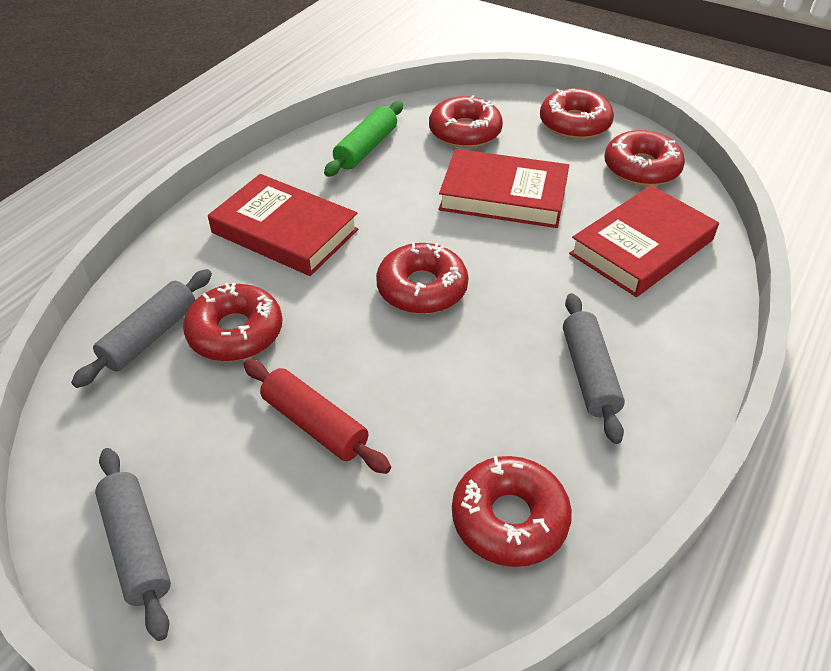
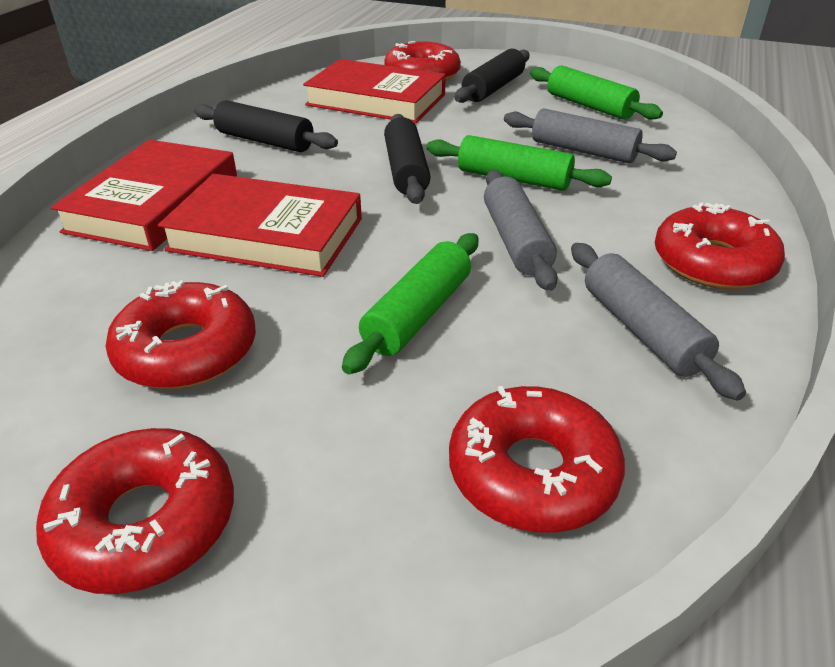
black rolling pin: none = 0 -> [194,100,338,152] [384,114,431,204] [455,49,530,103] = 3
green rolling pin: [324,101,403,177] = 1 -> [342,233,478,374] [426,135,612,191] [530,65,663,120] = 3
red donut: [183,283,282,362] [376,243,469,314] [429,95,503,148] [452,456,572,567] [540,88,614,139] [604,130,685,186] = 6 -> [36,428,234,594] [106,280,256,389] [384,41,461,81] [449,386,625,533] [655,202,785,290] = 5
red rolling pin: [243,359,391,474] = 1 -> none = 0

